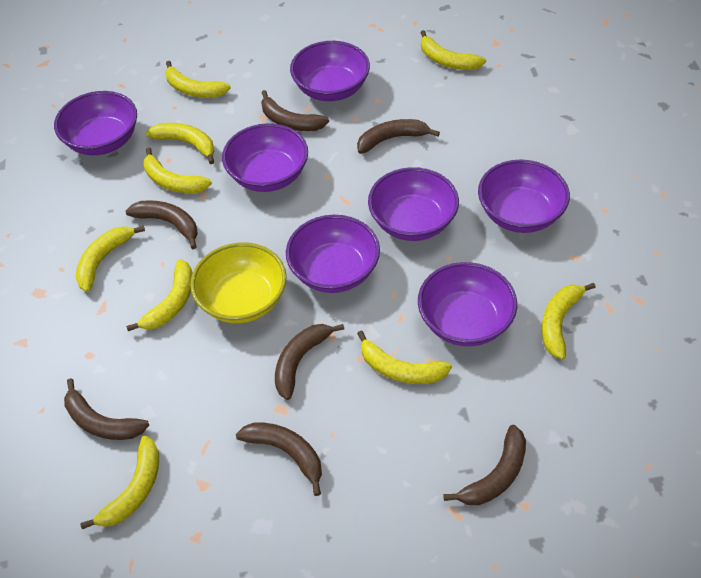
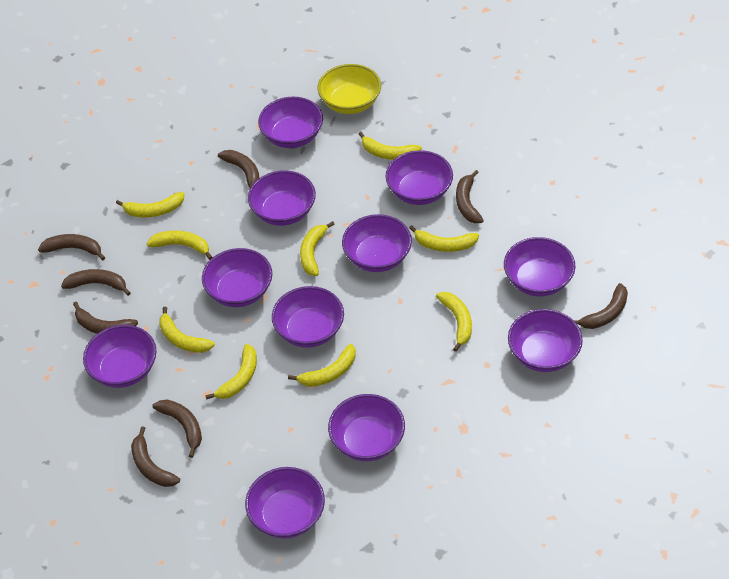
brown banana: [64,378,149,440] [125,200,198,249] [236,422,322,496] [261,90,329,131] [275,324,344,400] [357,119,440,154] [443,425,526,505] = 7 -> [38,234,105,260] [61,269,131,296] [73,302,138,334] [131,426,180,487] [152,400,202,458] [218,150,260,188] [456,170,484,223] [574,283,628,329] = 8
purple bowl: [54,91,137,155] [222,123,308,192] [286,215,380,293] [290,41,370,101] [368,167,459,241] [418,262,517,346] [478,160,570,233] = 7 -> [83,325,157,388] [202,248,272,307] [245,467,325,539] [248,170,316,226] [258,97,323,148] [272,286,344,348] [328,394,405,461] [342,214,412,272] [385,150,453,205] [504,237,575,296] [508,309,583,372] = 11

